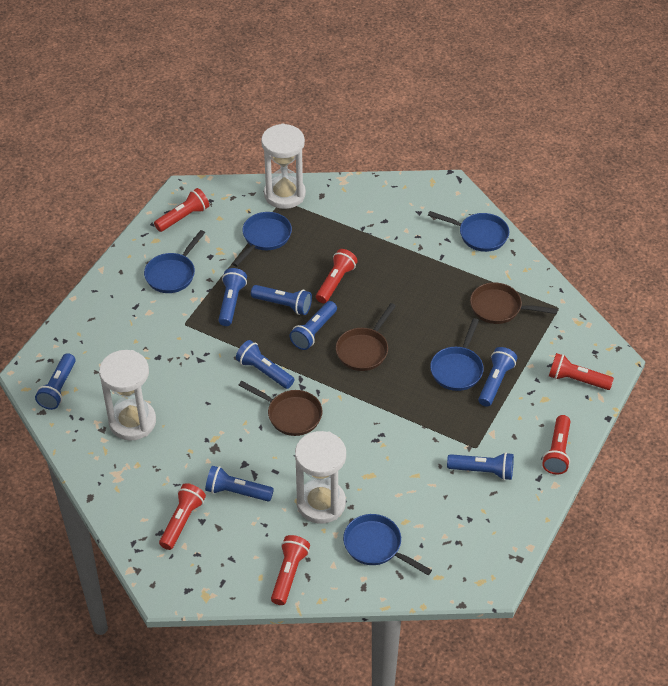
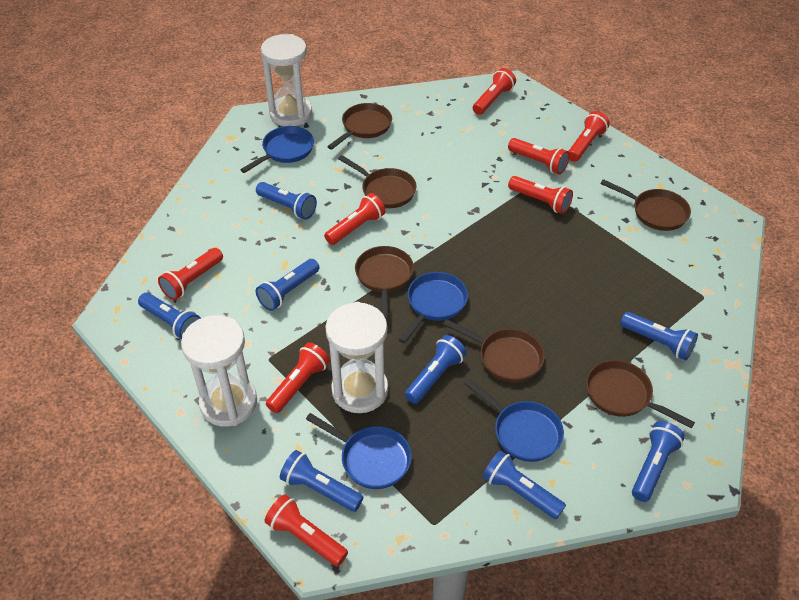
blue pan: [144,230,205,293] [232,212,292,267] [343,514,432,575] [428,211,509,252] [430,318,484,391] = 5 -> [240,126,314,173] [306,413,412,489] [399,272,468,344] [465,379,564,462] = 4
brown pan: [238,381,323,436] [336,303,396,371] [470,282,558,324] = 3 -> [327,103,392,150] [338,155,417,208] [355,246,414,320] [443,319,545,382] [586,360,695,428] [600,179,691,231] = 6
red flashlight: [154,188,209,232] [159,483,206,550] [271,535,310,605] [316,249,358,303] [542,415,570,475] [549,353,614,390] = 6 -> [158,248,223,300] [264,494,348,566] [266,342,330,413] [324,193,386,245] [473,68,516,115] [508,138,569,174] [508,176,573,214] [568,111,610,162] = 8

